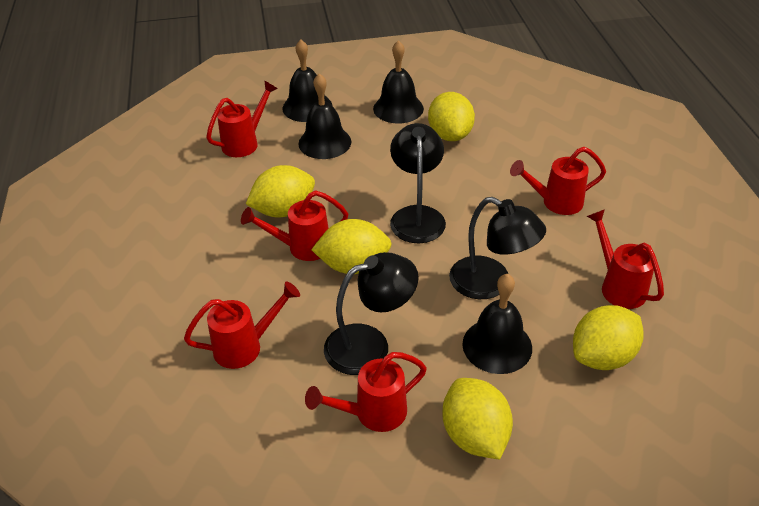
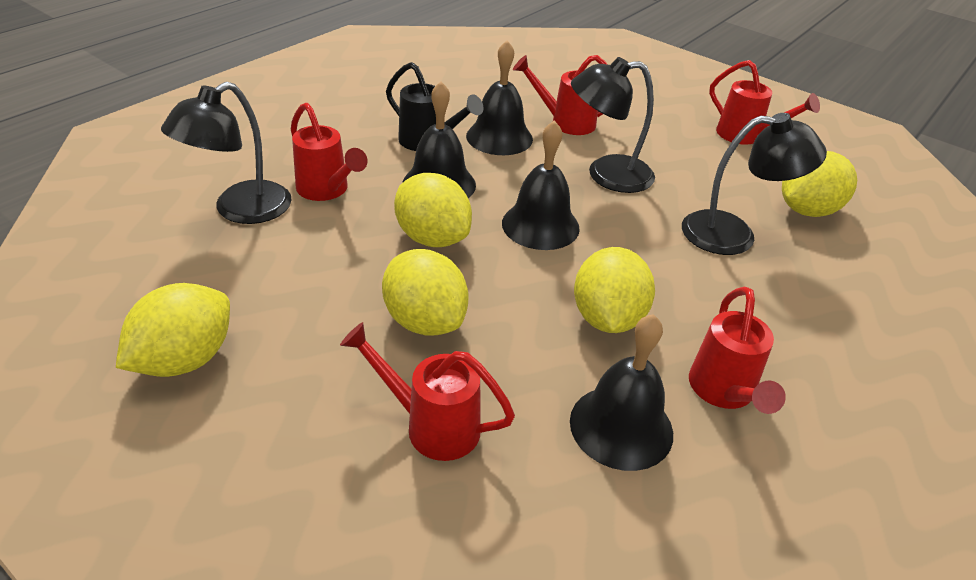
black watering can: none = 0 -> [386,62,483,151] = 1
red watering can: [184,281,300,369] [206,81,278,157] [241,190,348,261] [305,352,427,432] [510,147,606,215] [587,209,664,309] = 6 -> [291,103,367,201] [340,322,515,461] [513,55,608,135] [689,287,786,414] [709,60,820,145] = 5

